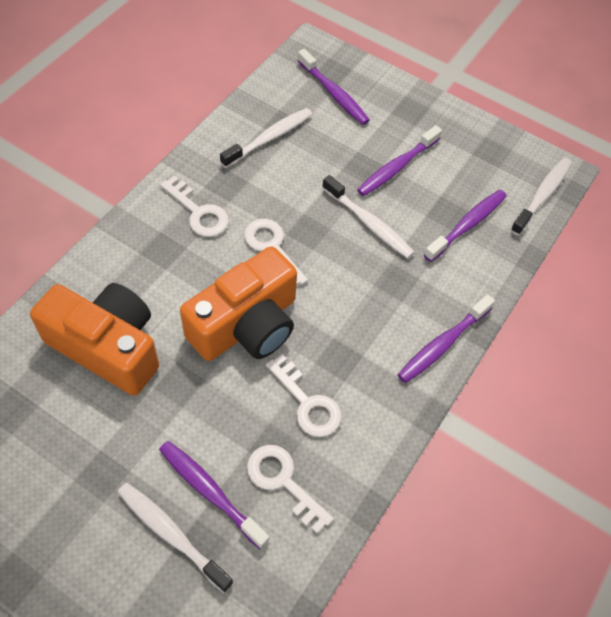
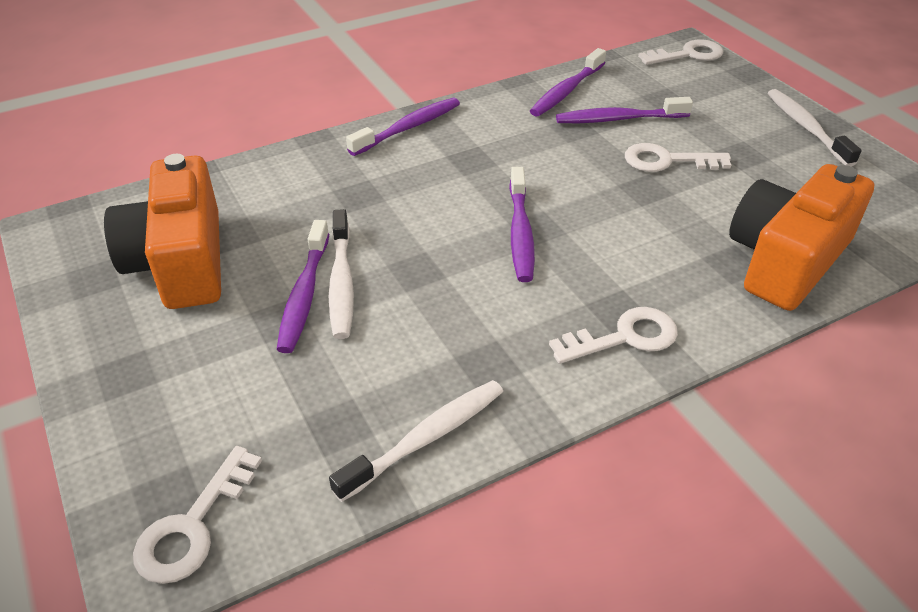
white toothbrush: [117,483,233,593] [220,108,312,168] [322,175,415,259] [510,158,572,236] = 4 -> [329,209,354,339] [329,380,503,502] [767,89,862,167] = 3

